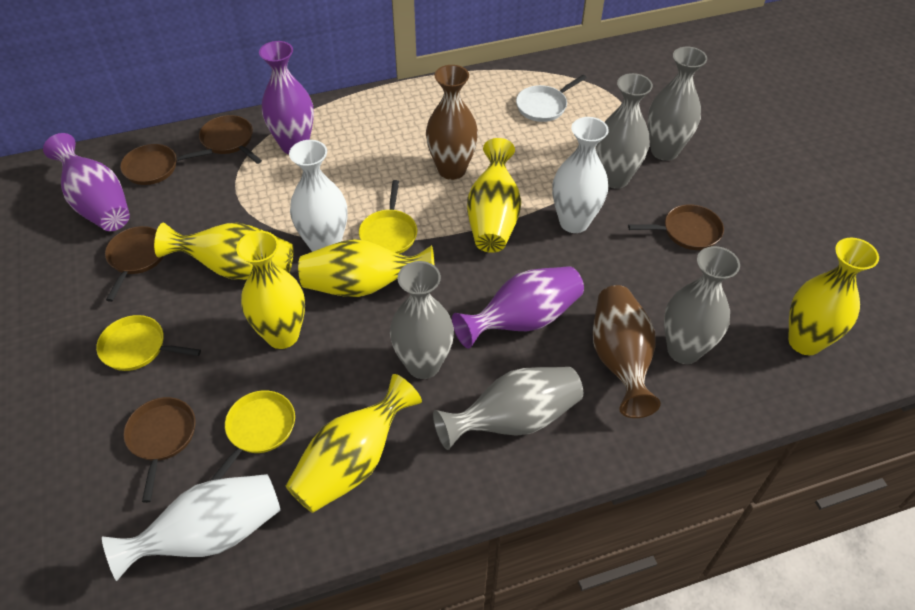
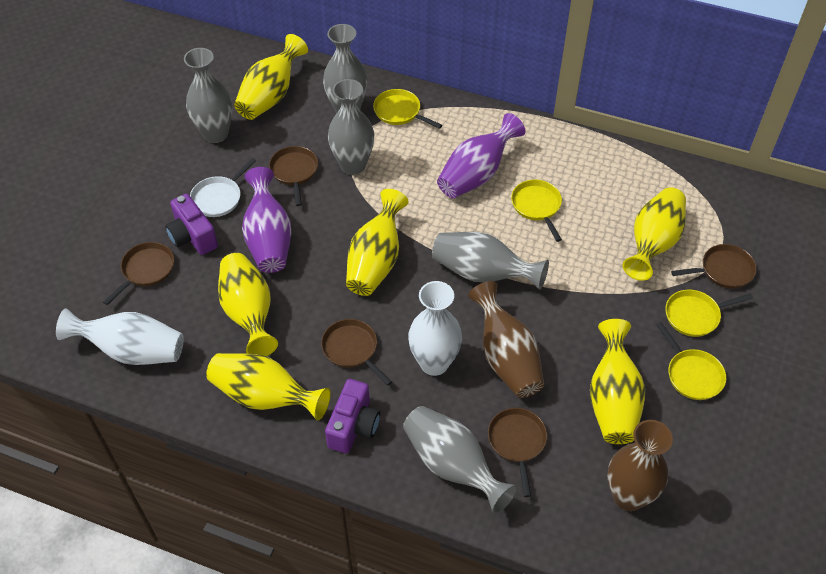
purple camera: none = 0 -> [165,194,218,255] [325,379,380,453] = 2
purple vase: [43,133,130,231] [259,41,314,154] [452,266,584,348] = 3 -> [242,167,291,273] [437,113,526,198] = 2
white vase: [102,474,280,581] [289,140,347,252] [552,117,609,233] = 3 -> [56,308,184,365] [408,281,462,376] = 2
yellow pan: [96,315,201,371] [210,390,295,481] [359,180,417,254] = 3 -> [373,89,442,129] [511,180,562,242] [656,322,726,400] [665,290,753,337] = 4

